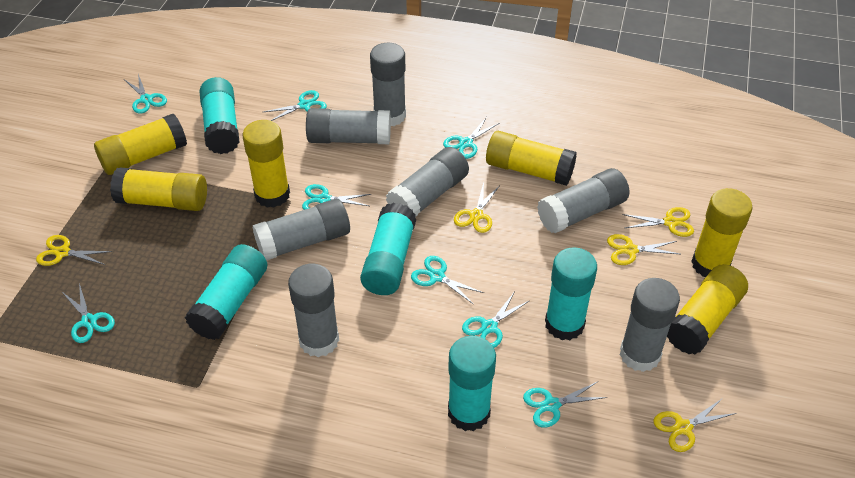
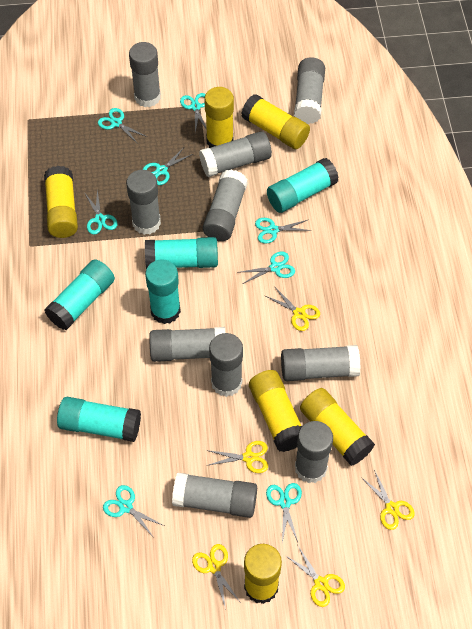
grey glue stick: [252,199,350,261] [288,264,339,357] [306,108,391,144] [370,43,406,126] [386,147,469,217] [537,168,629,233] [620,278,680,372] = 7 -> [126,170,161,235] [129,42,161,107] [149,327,225,362] [172,473,257,518] [199,131,272,177] [203,169,248,241] [209,333,243,397] [281,345,361,381] [294,57,325,124] [295,421,333,483] = 10

